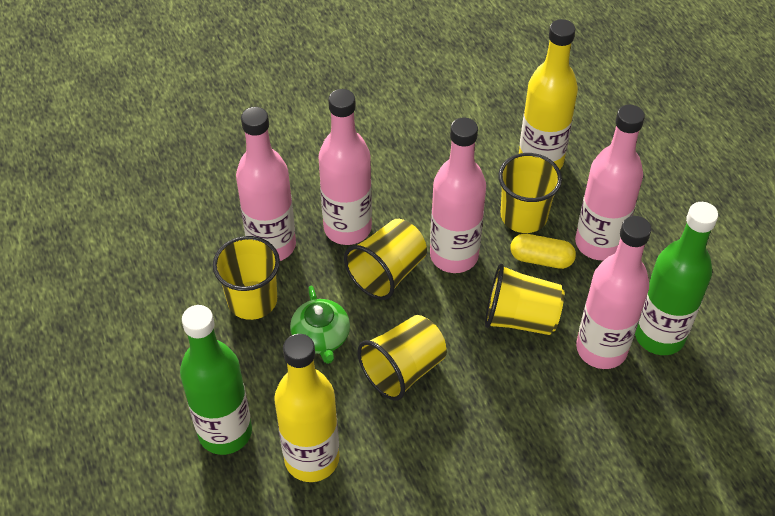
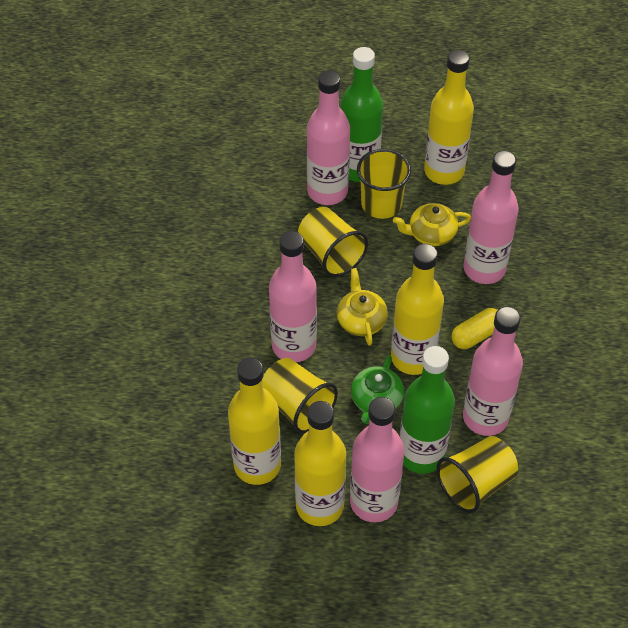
yellow bottle: [274,334,339,482] [519,19,578,169] = 2 -> [228,358,281,485] [294,401,346,526] [391,244,444,375] [424,50,474,185] = 4
yellow cup: [213,236,280,320] [344,219,427,300] [357,315,447,401] [485,264,564,335] [498,153,562,233] = 5 -> [262,358,338,434] [298,207,368,277] [357,149,411,219] [437,436,518,513] = 4
yellow teapot: none = 0 -> [337,268,388,346] [393,203,471,246] = 2

